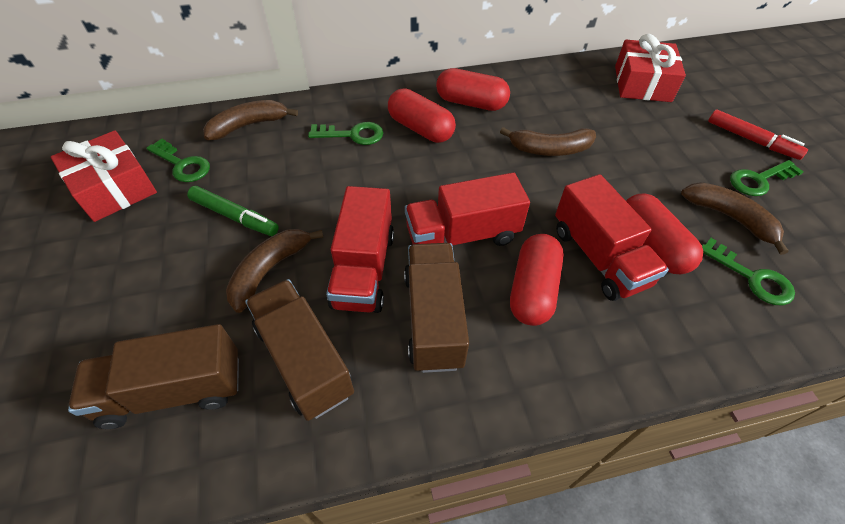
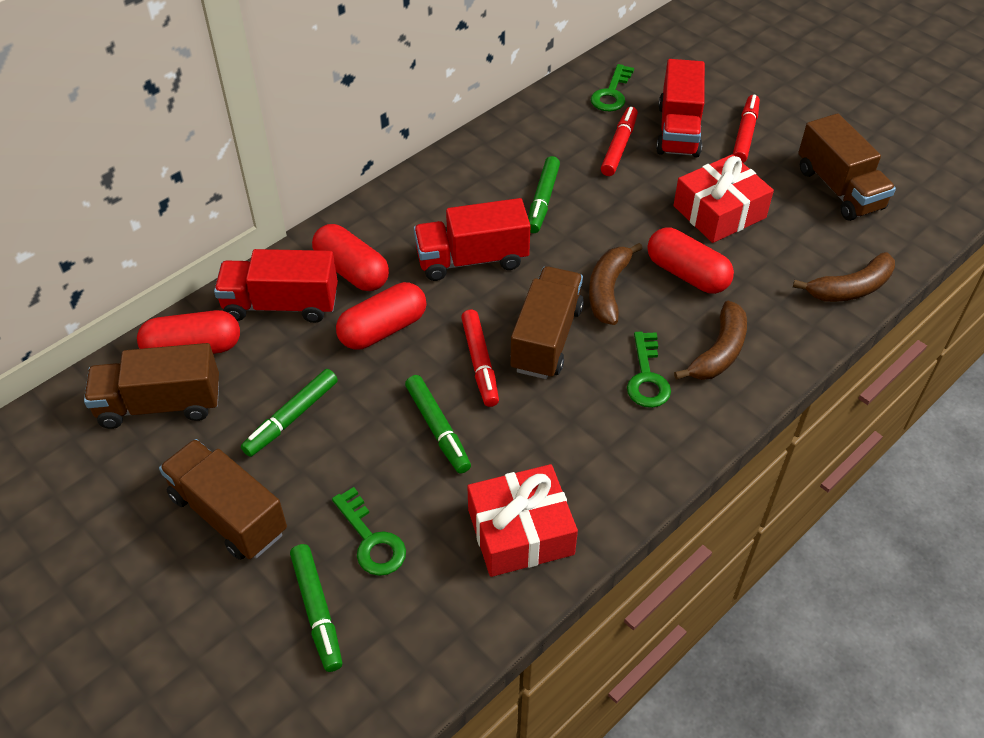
brown banana: [203,100,298,140] [226,229,323,313] [500,127,596,156] [681,182,788,255] = 4 -> [589,243,643,325] [674,301,747,380] [793,252,895,302] = 3
brown truck: [68,324,239,429] [245,279,354,421] [404,243,469,373] = 3 -> [84,343,219,429] [159,439,287,560] [510,266,584,379] [798,113,896,221] = 4
green key: [146,139,210,182] [308,122,383,145] [702,238,795,305] [730,160,804,196] = 4 -> [332,487,406,576] [591,64,634,111] [627,331,671,408] = 3
green marker: [187,186,279,236] = 1 -> [241,369,338,457] [290,544,343,672] [405,375,471,473] [528,156,560,233] = 4
red marker: [708,109,808,160] = 1 -> [461,310,499,407] [601,107,638,176] [733,95,760,163] = 3

